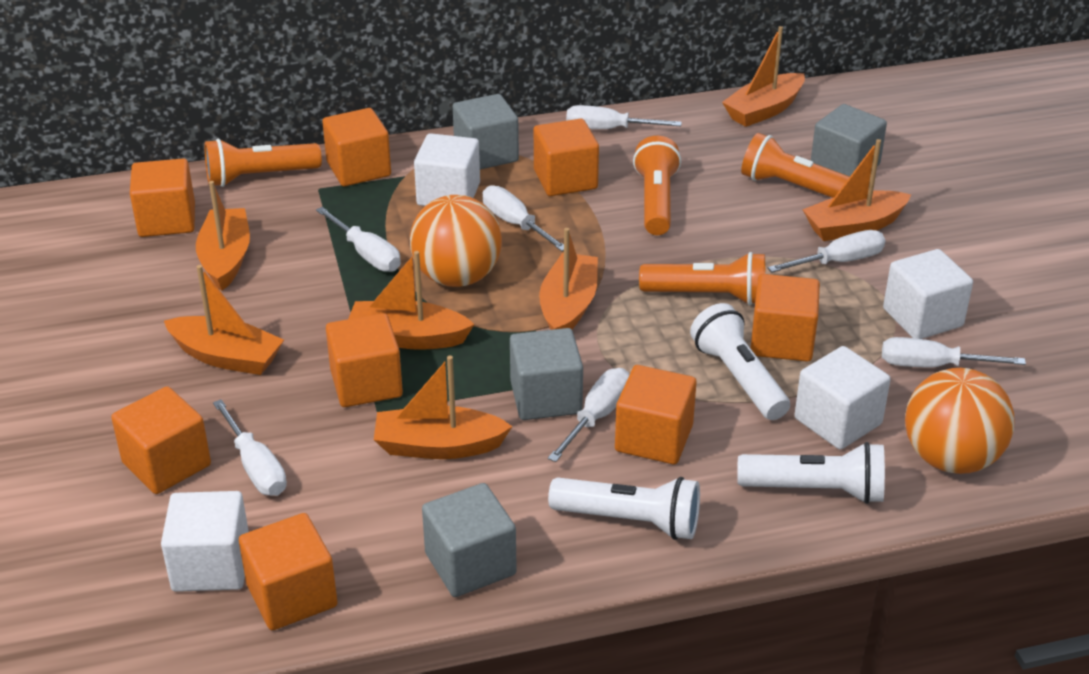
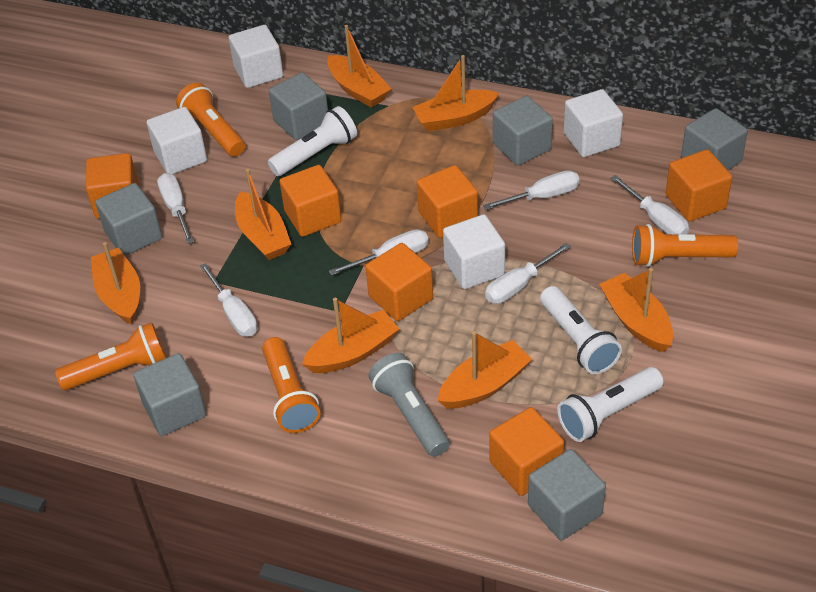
grey cube: [422,483,517,597] [453,94,519,169] [510,328,583,420] [811,104,887,176] = 4 -> [95,183,162,256] [133,353,207,436] [269,72,328,140] [493,96,553,166] [528,449,606,541] [681,108,748,170] = 6
grey flashlight: none = 0 -> [368,353,450,457] = 1
orange ball: [410,195,502,287] [905,368,1014,474] = 2 -> none = 0
orange cube: [111,386,211,494] [130,158,195,237] [239,513,338,630] [322,108,391,186] [326,313,403,407] [534,119,599,196] [615,365,697,464] [751,274,820,362] = 8 -> [86,153,139,219] [280,165,342,237] [366,243,433,321] [417,165,478,238] [489,407,564,496] [666,149,732,222] = 6
white screwdriver: [213,399,287,496] [316,207,401,272] [483,185,564,251] [548,368,630,462] [566,105,682,129] [768,230,885,273] [882,337,1026,367] = 7 -> [157,173,194,244] [200,263,257,337] [329,229,429,276] [483,170,580,210] [485,243,571,304] [611,175,689,234] = 6

